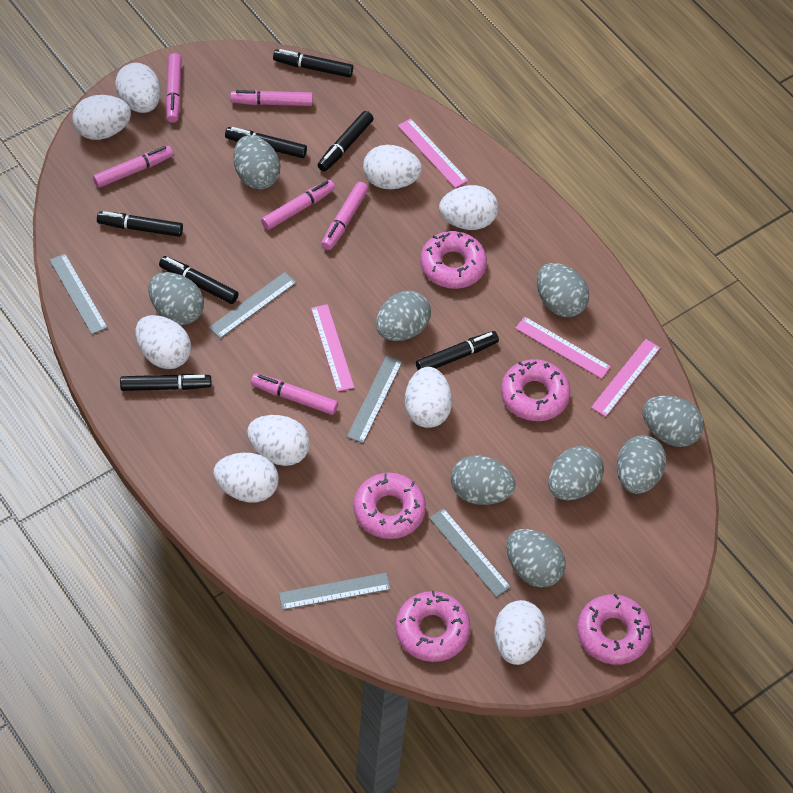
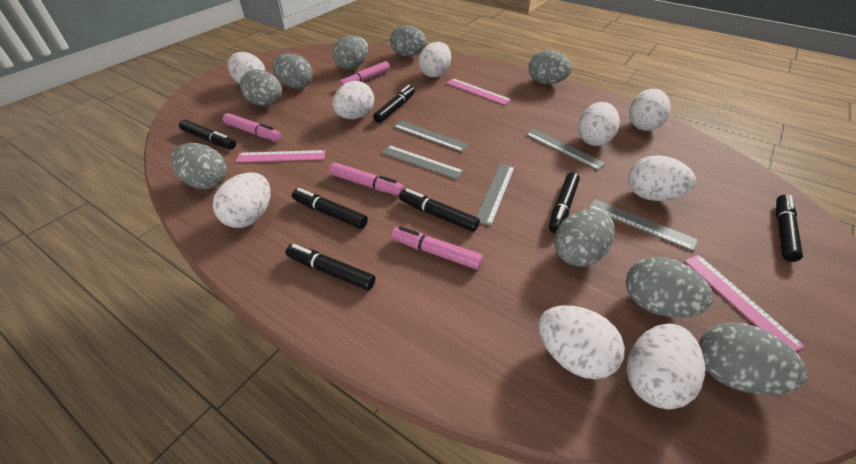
pink donut: [353,473,426,539] [395,591,470,662] [420,231,487,289] [501,359,570,421] [577,594,652,665] = 5 -> none = 0
pink marker: [93,146,173,188] [166,53,182,123] [230,90,313,106] [251,373,338,415] [261,180,335,230] [321,182,368,250] = 6 -> [223,113,281,141] [329,163,404,195] [339,61,390,86] [392,226,483,270] = 4
pink ruler: [311,304,354,392] [398,118,468,188] [515,316,611,379] [591,339,660,417] = 4 -> [236,150,326,162] [446,78,511,105] [684,255,805,351] = 3

